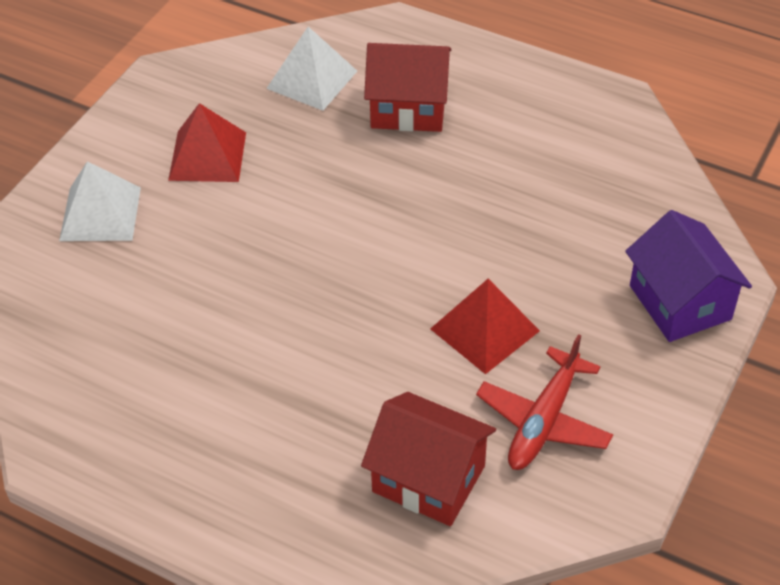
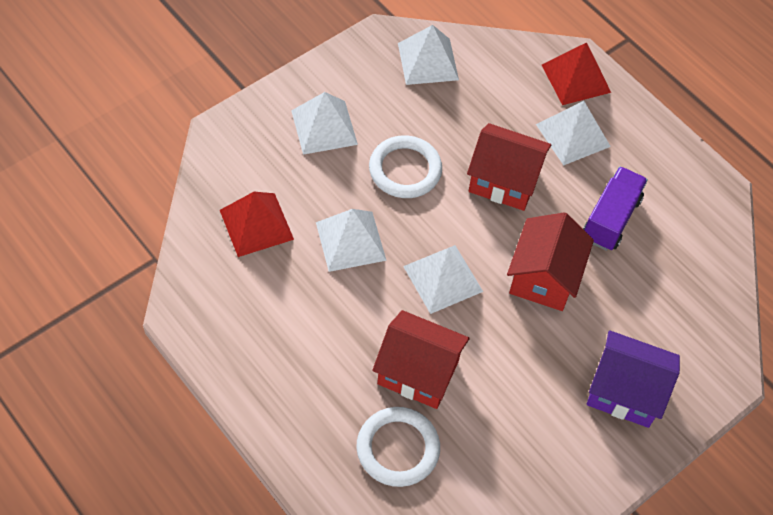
purple truck: none = 0 -> [583,167,648,251] = 1
red house: [361,392,496,526] [364,43,451,132] = 2 -> [372,310,470,409] [467,123,551,211] [507,212,594,311] = 3
red plane: [476,334,613,470] = 1 -> none = 0
white pyramid: [59,161,141,241] [266,27,357,111] = 2 -> [291,92,358,155] [316,209,387,272] [398,25,459,85] [403,245,483,314] [536,101,611,166] = 5
white ring: none = 0 -> [357,407,440,487] [369,135,442,198] = 2

